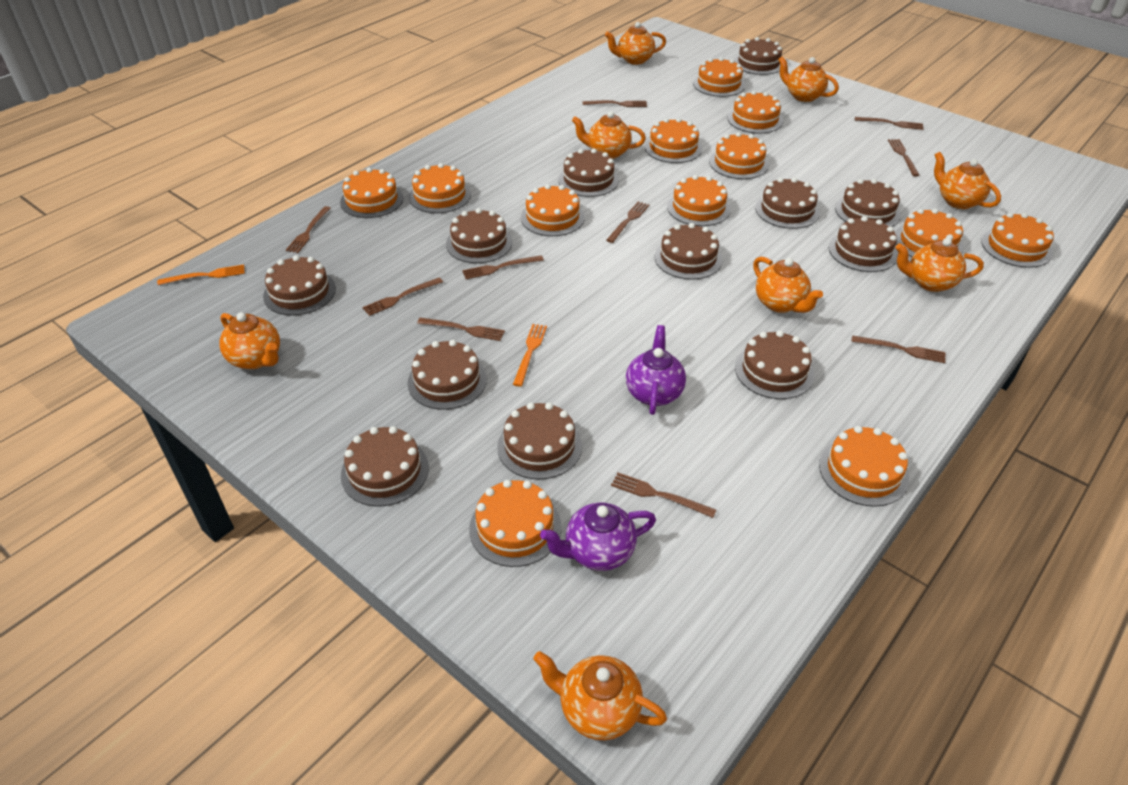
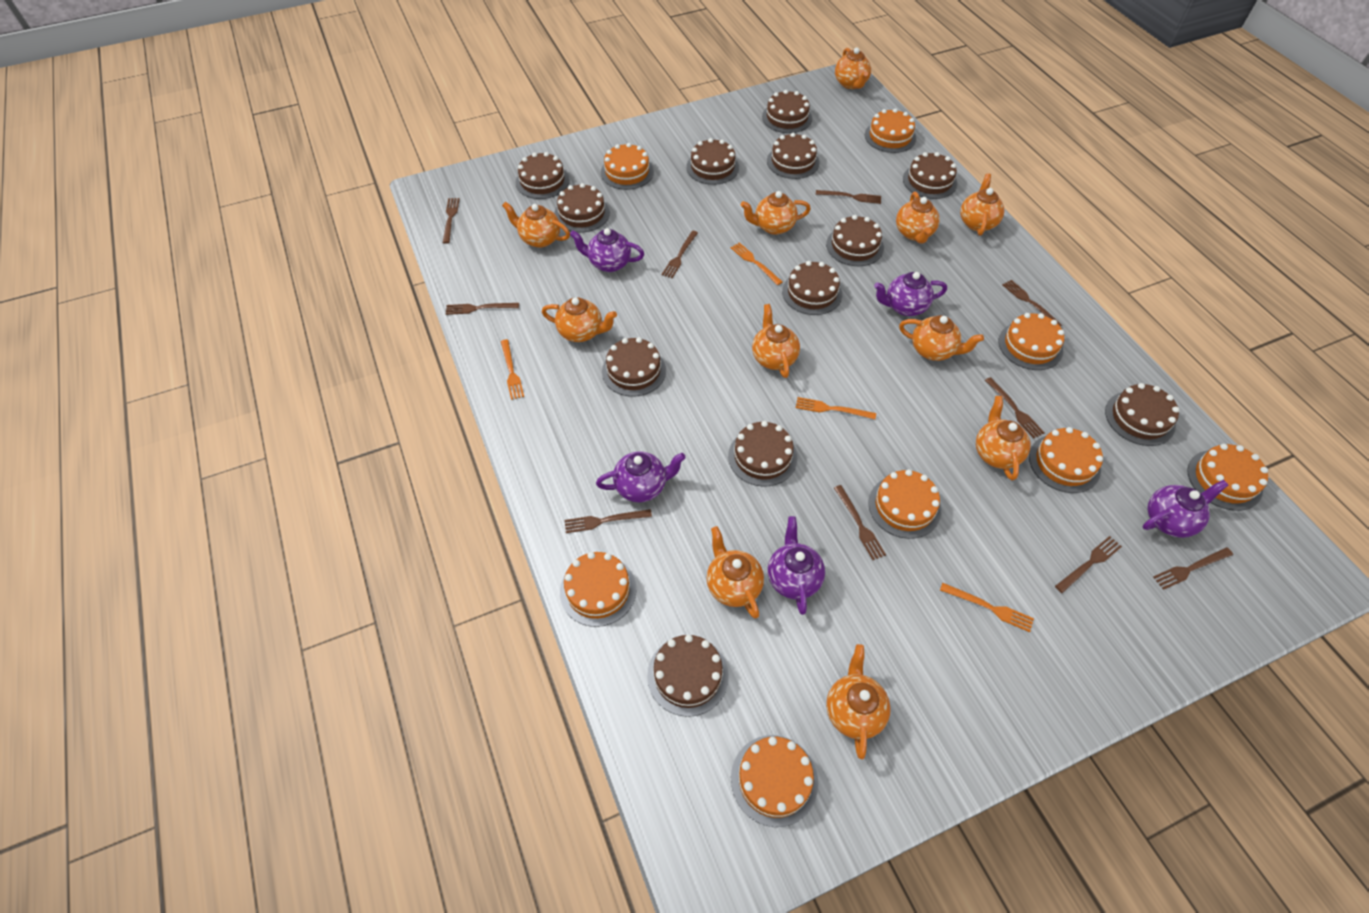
orange cake: [340,168,403,218] [409,163,471,213] [469,480,562,567] [521,184,585,236] [644,118,702,163] [667,175,731,226] [693,57,745,97] [709,132,769,179] [728,91,783,133] [819,426,909,507] [895,209,963,257] [981,213,1054,268] = 12 -> [560,552,636,627] [601,143,654,190] [731,735,818,827] [865,108,916,153] [869,469,941,539] [999,313,1064,370] [1029,427,1103,493] [1187,444,1268,511] = 8
orange fork: [157,264,245,285] [513,324,547,387] = 2 -> [501,339,524,400] [731,242,782,285] [796,397,876,419] [940,583,1034,632] = 4
orange teapot: [219,312,280,369] [533,651,667,740] [572,111,646,159] [605,22,666,65] [753,257,823,313] [778,56,839,102] [895,238,984,292] [934,152,1001,209] = 8 -> [502,202,570,248] [542,297,617,342] [706,526,764,619] [741,191,811,235] [752,304,800,378] [826,644,891,759] [835,48,871,89] [896,192,940,244] [899,315,984,361] [960,173,1005,236] [976,396,1031,480] = 11
purple teapot: [540,503,656,571] [626,325,686,415] = 2 -> [570,228,644,272] [596,451,686,502] [768,516,825,615] [874,272,947,316] [1143,480,1228,538] = 5

